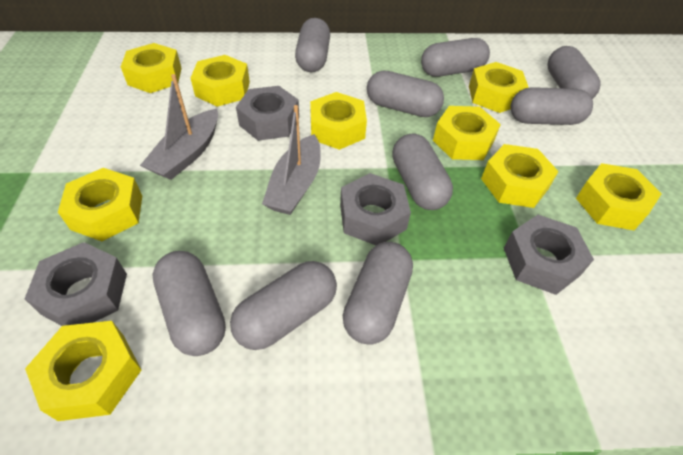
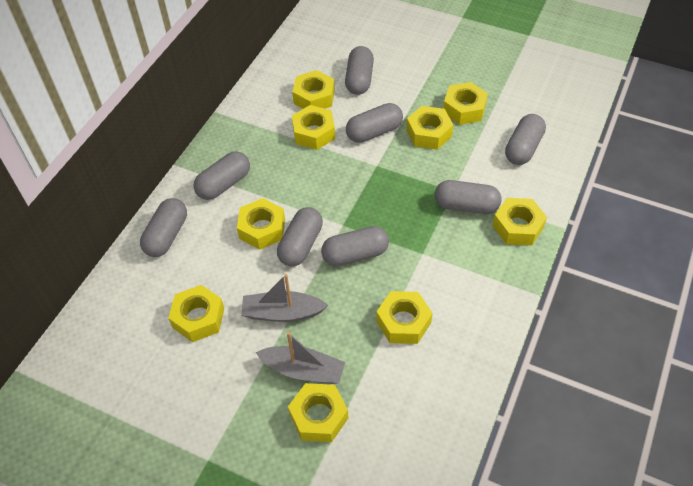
grey capsule: [152,251,226,356] [230,261,337,350] [295,18,330,72] [343,242,413,345] [367,70,444,117] [392,134,453,210] [421,38,490,77] [511,87,593,125] [547,46,600,99] = 9 -> [140,198,187,257] [194,151,250,200] [277,207,323,266] [321,226,389,266] [345,46,374,95] [346,103,403,143] [435,180,501,214] [505,114,546,165] = 8
grey nut: [25,242,127,326] [236,86,299,141] [340,173,411,245] [504,215,594,295] = 4 -> none = 0

